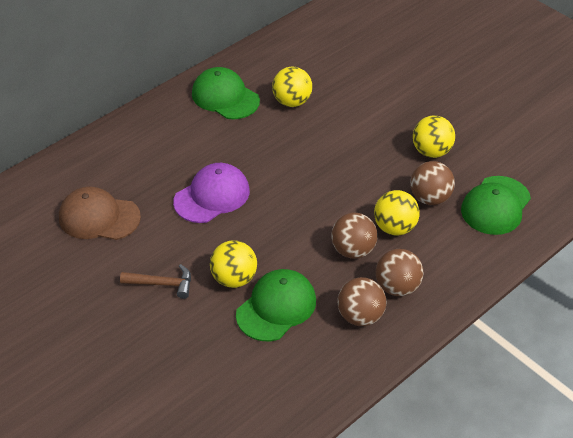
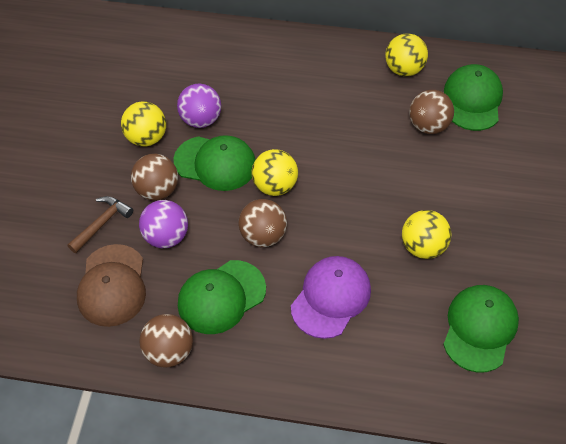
green cap: [192,67,260,119] [236,269,316,341] [461,176,531,235] = 3 -> [173,135,256,191] [178,260,266,334] [443,285,519,373] [444,64,503,131] = 4
purple ball: none = 0 -> [139,200,188,248] [177,84,221,128] = 2

